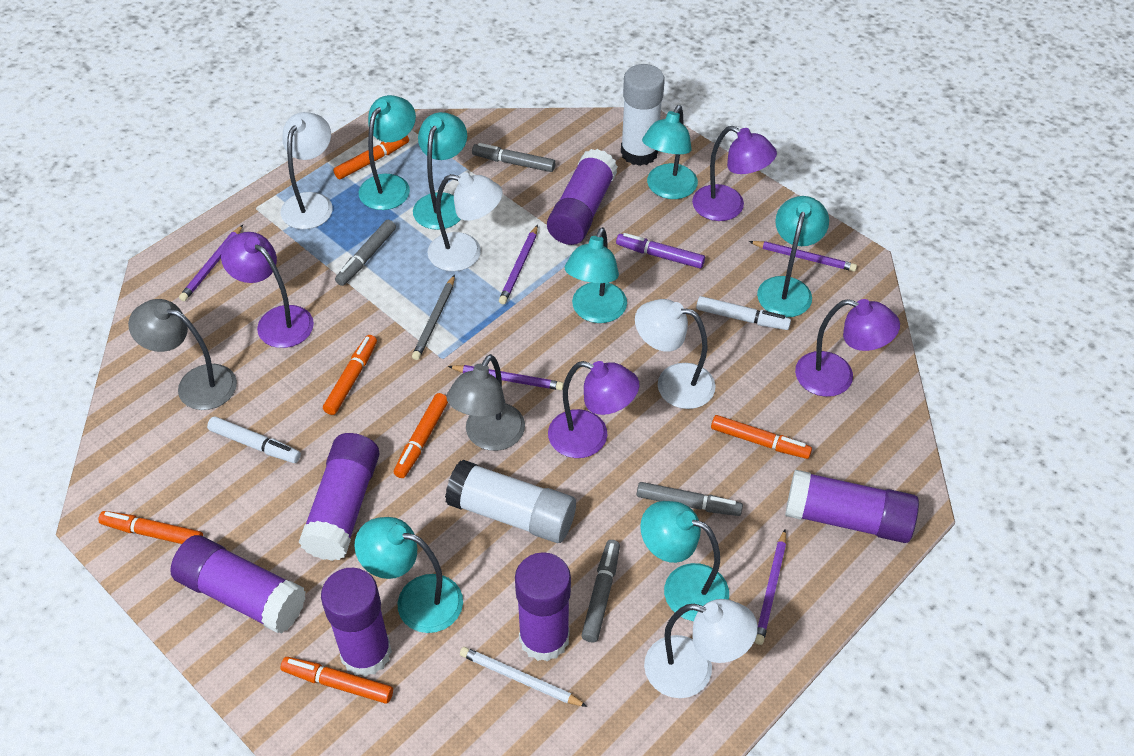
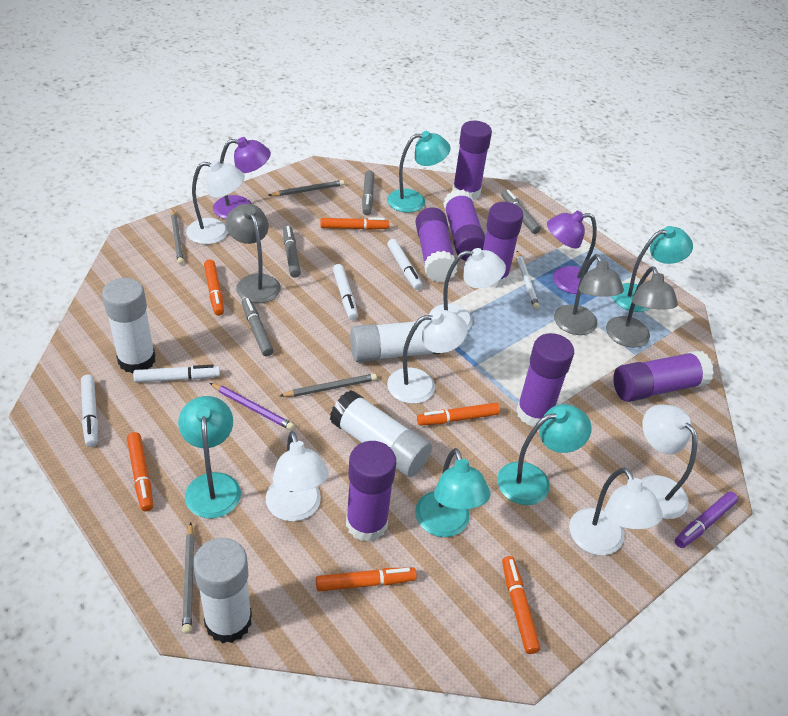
grey lamp: [128,299,237,410] [446,354,525,451] = 2 -> [226,204,281,303] [554,254,624,335] [606,266,678,347] = 3
grey pencil: [412,275,455,360] = 1 -> [171,210,184,264] [182,522,194,634] [268,180,344,196] [280,374,377,397] = 4
purple glue stick: [170,535,306,633] [298,433,380,561] [321,568,392,677] [515,552,571,662] [547,149,618,245] [785,470,919,543] = 6 -> [346,441,396,542] [415,207,457,282] [443,189,485,261] [452,121,492,200] [483,202,524,288] [516,333,574,426] [613,351,714,402] = 7
purple lamp: [221,232,314,348] [548,361,639,458] [692,126,777,221] [795,299,900,397] = 4 -> [213,137,271,219] [547,211,597,294] = 2
purple pencil: [179,225,243,301] [448,365,564,390] [499,225,538,304] [749,241,857,271] [754,530,786,645] = 5 -> [210,383,294,430] = 1
turquoise lamp: [355,517,463,633] [359,95,416,210] [413,112,467,230] [565,227,627,323] [640,501,729,621] [642,105,698,199] [757,196,829,317] = 7 -> [178,396,241,518] [387,131,451,213] [415,448,490,537] [497,404,592,505] [612,226,693,312] = 5
white glue stick: [445,460,576,543] [621,64,665,166] = 2 -> [102,278,156,374] [193,538,252,643] [330,390,432,477] [350,321,441,362] = 4
white lamp: [281,112,333,229] [427,172,503,271] [635,299,716,409] [644,599,758,698] = 4 -> [186,160,245,244] [265,431,329,521] [387,310,468,404] [429,248,506,330] [569,468,663,556] [641,405,697,519] = 6
white marker: [207,416,301,463] [696,296,791,330] = 2 -> [81,375,98,447] [133,365,220,383] [333,264,358,320] [387,239,422,290] = 4

